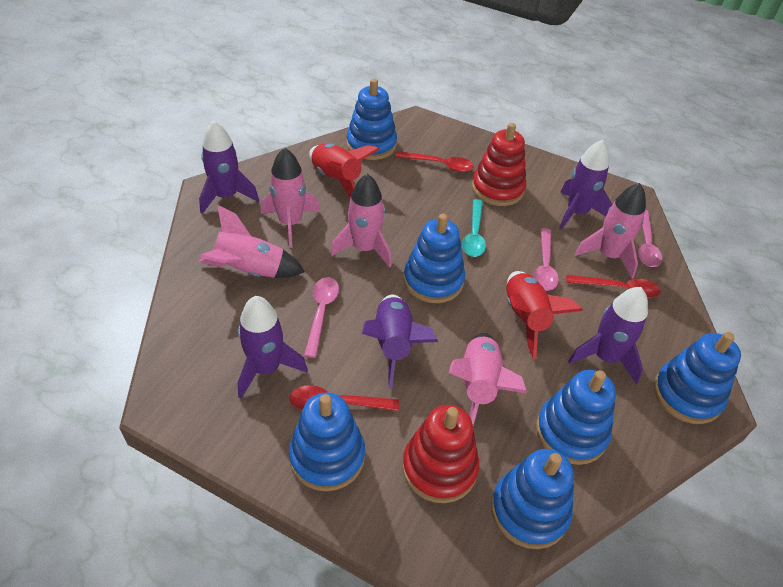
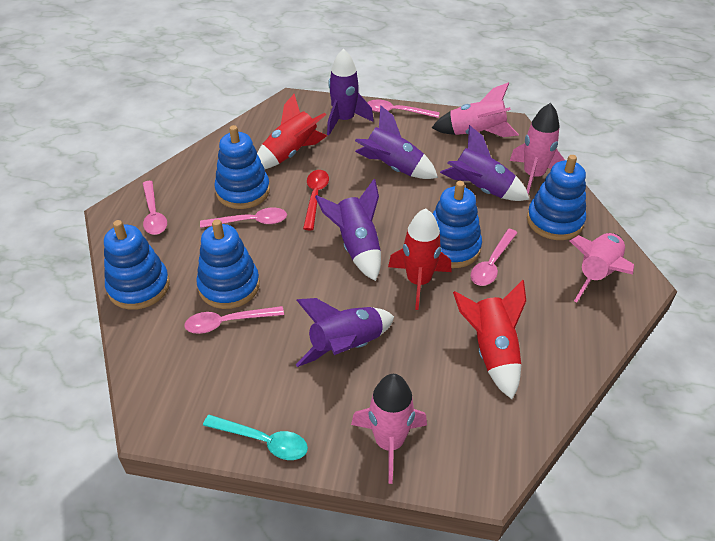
blue stacking toy: [289,393,365,491] [347,78,397,160] [404,214,465,303] [491,449,574,549] [536,370,616,465] [654,332,741,424] = 6 -> [104,220,170,310] [196,219,260,309] [215,125,270,209] [433,181,482,268] [527,155,586,240] = 5
pink rocket: [199,205,305,278] [261,148,320,248] [330,174,392,268] [449,333,527,425] [575,183,646,279] = 5 -> [351,374,427,484] [432,82,519,137] [510,103,565,195] [570,233,634,302] = 4
pink spoon: [304,277,339,358] [534,228,559,291] [638,210,662,267] = 3 -> [143,181,167,235] [184,306,284,334] [200,208,287,228] [367,100,440,118] [471,229,517,286] = 5
red rocket: [309,143,380,198] [506,271,583,359] = 2 -> [257,94,327,169] [388,208,452,310] [453,280,526,399] = 3
red spoon: [289,385,399,411] [395,151,474,172] [566,275,661,298] = 3 -> [303,170,329,230] = 1
red stacking toy: [402,405,479,503] [472,123,526,206] = 2 -> none = 0

